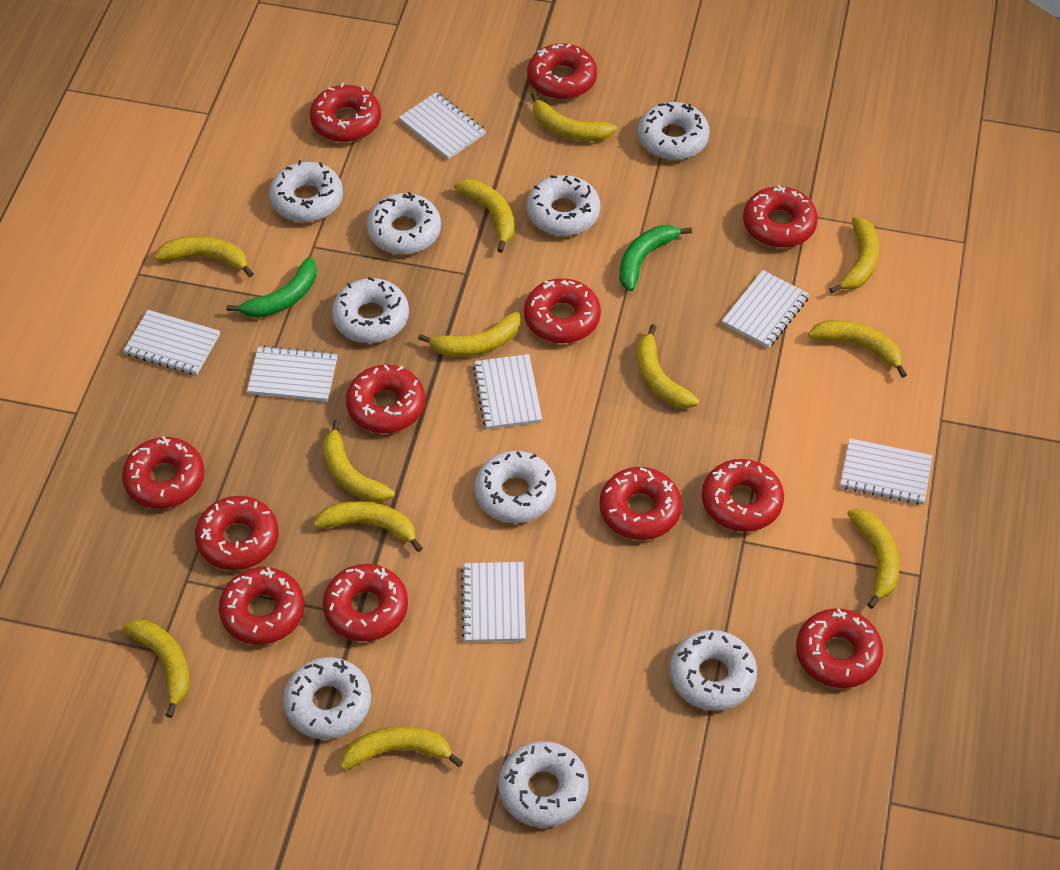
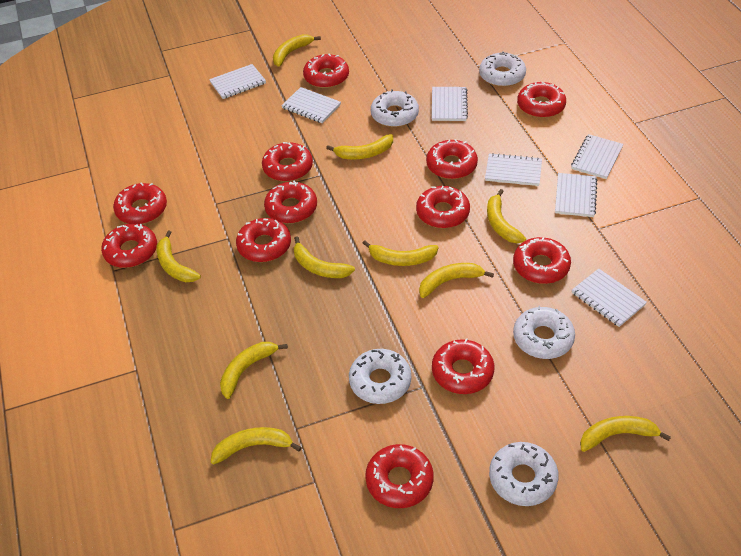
green banana: [226,257,317,318] [619,225,692,291] = 2 -> none = 0
white donut: [269,160,343,222] [283,657,371,739] [332,277,409,343] [367,192,441,254] [474,451,556,523] [498,741,589,827] [527,175,601,236] [638,102,710,160] [670,630,757,711] = 9 -> [349,349,411,404] [371,89,419,127] [479,51,526,87] [489,442,559,506] [513,306,575,359] = 5
yellow banana: [122,620,190,718] [154,236,254,277] [314,501,423,552] [323,419,395,502] [340,726,463,770] [418,311,521,357] [454,179,515,253] [531,92,617,141] [637,324,699,408] [808,320,907,378] [829,217,880,294] [847,509,900,609] = 12 -> [156,230,201,282] [211,427,302,464] [220,342,288,399] [273,34,321,67] [294,236,355,278] [326,134,393,159] [363,240,439,266] [419,263,494,298] [487,189,526,243] [580,416,671,452] = 10

